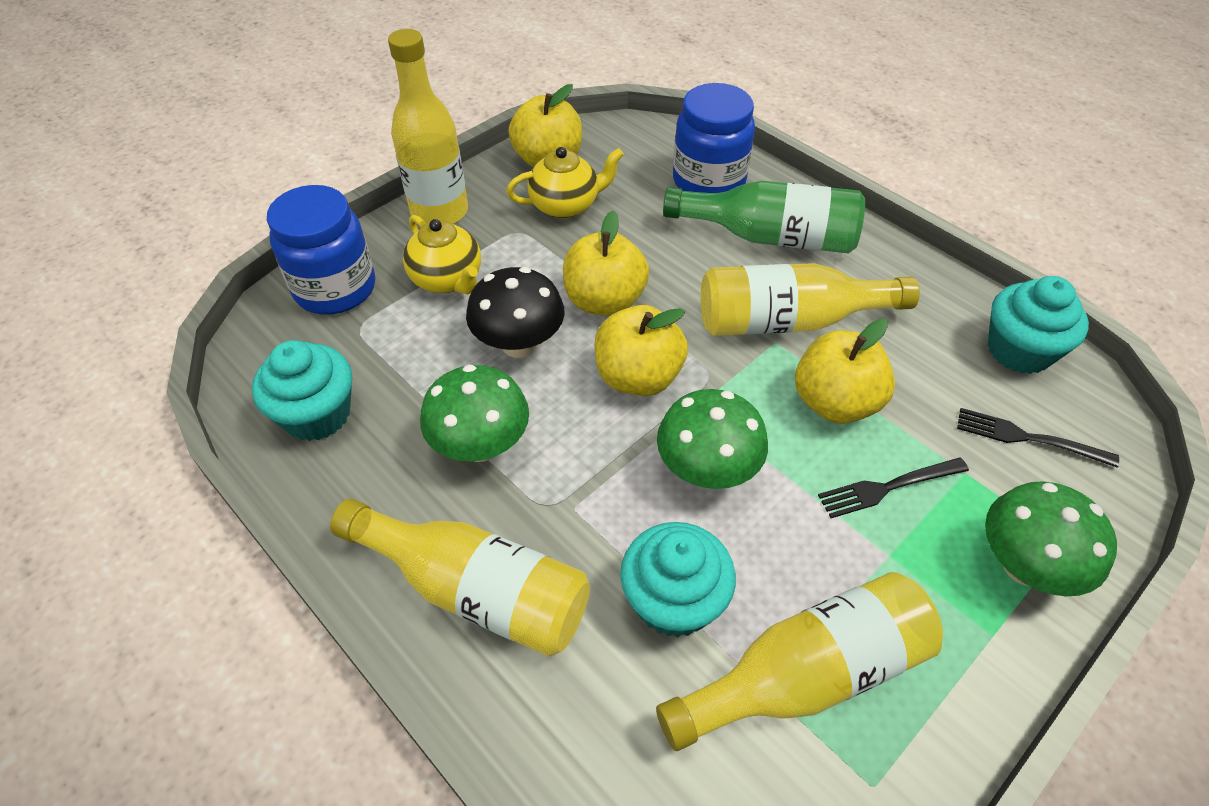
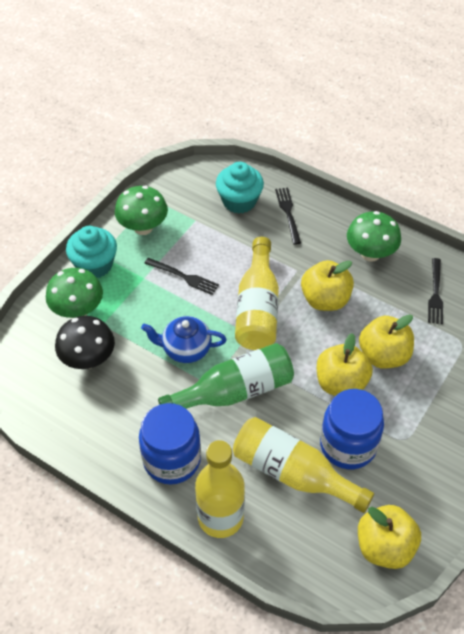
black fork: [818,457,969,518] [957,408,1119,468] = 2 -> [144,258,219,295] [275,187,301,245] [428,258,443,324] = 3
blue teapot: none = 0 -> [141,316,227,363] = 1
turquoise cupcake: [252,340,352,441] [620,522,736,637] [988,276,1089,374] = 3 -> [66,226,117,278] [216,162,264,213] = 2
yellow bottle: [330,499,590,657] [388,29,468,224] [656,572,943,751] [701,263,920,336] = 4 -> [195,440,245,538] [233,417,374,513] [235,237,279,350] = 3
yellow teapot: [403,215,481,294] [506,147,624,219] = 2 -> none = 0

